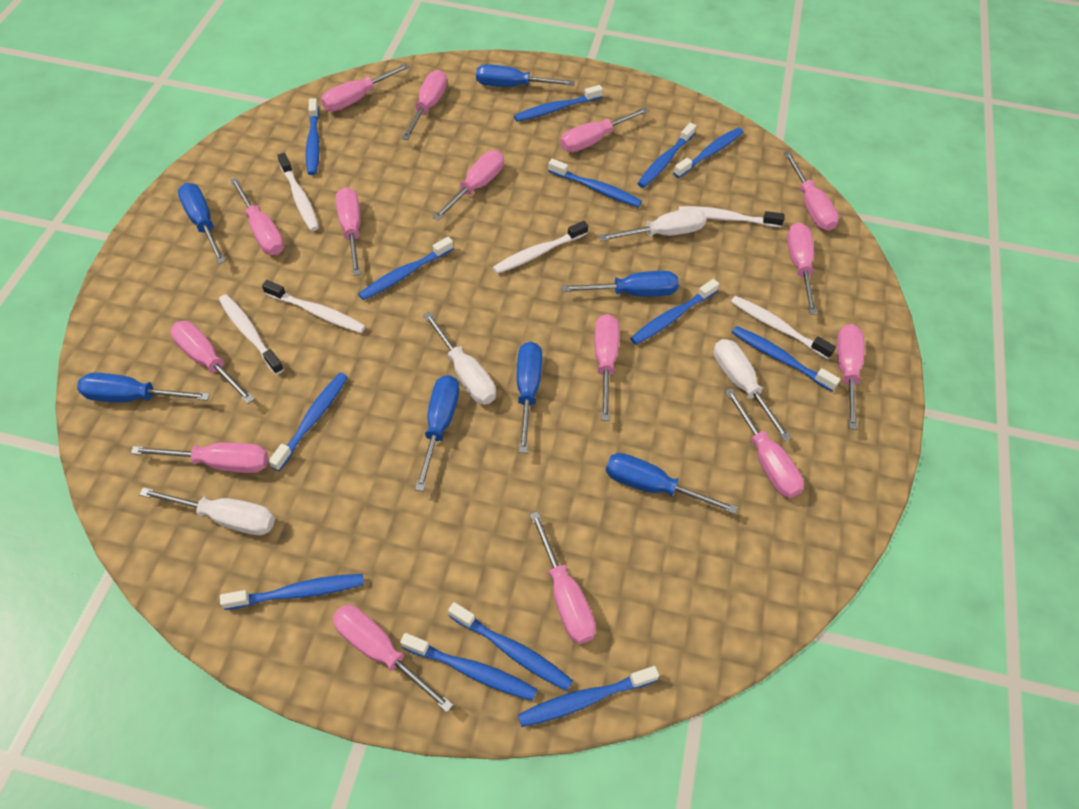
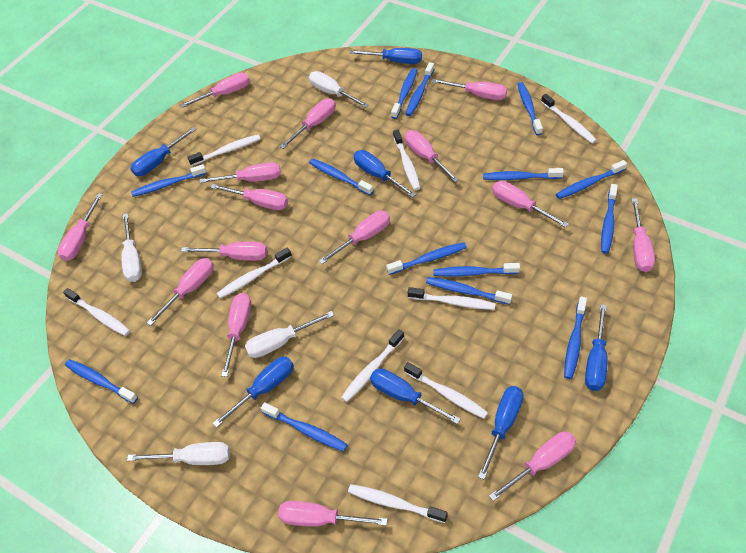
blue toothbrush: [220,574,364,610] [268,373,348,471] [306,98,320,175] [358,237,453,300] [400,633,537,701] [448,602,573,691] [514,85,603,122] [518,666,659,727] [548,159,642,207] [630,279,719,345] [637,123,696,188] [673,127,743,178] [732,326,840,391] = 13 -> [65,359,138,404] [131,164,207,197] [261,402,348,452] [309,159,373,195] [386,242,467,275] [391,68,417,119] [405,62,434,116] [426,277,512,305] [433,263,520,277] [483,168,564,180] [518,82,543,135] [556,160,627,199] [564,296,587,379] [601,184,618,254] = 14
white toothbrush: [219,294,284,375] [262,280,366,333] [278,153,319,231] [493,221,588,274] [679,206,784,227] [731,296,836,359] = 6 -> [63,288,130,336] [188,135,260,166] [217,248,292,298] [341,329,405,402] [348,484,448,523] [393,130,420,190] [404,362,488,419] [408,287,496,310] [541,94,597,144] = 9

